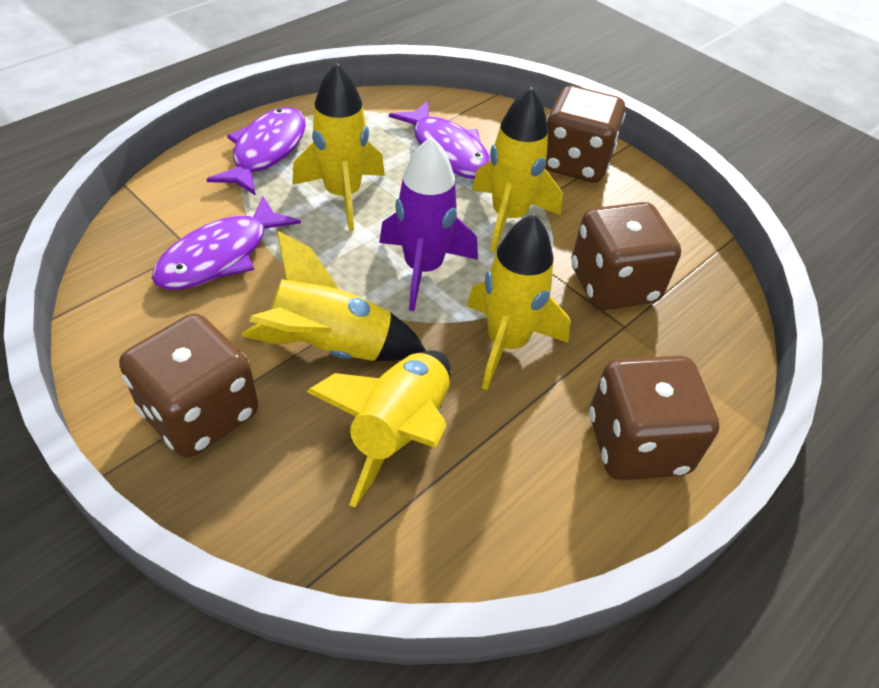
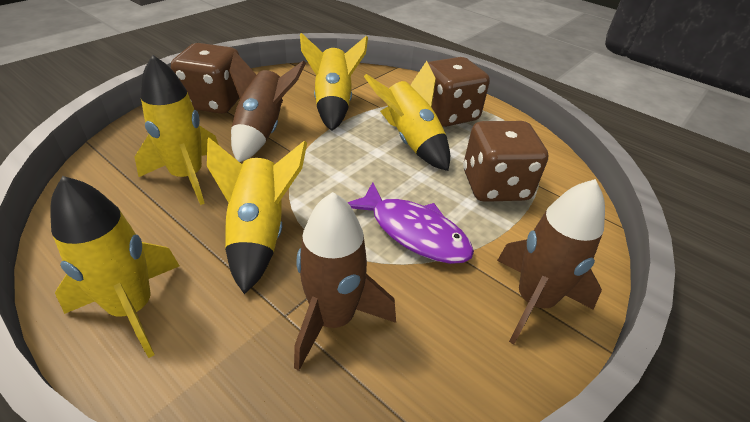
brown dice: [119,313,258,458] [545,86,626,183] [571,202,681,310] [589,356,719,480] = 4 -> [171,43,240,114] [428,57,490,127] [463,121,548,202] = 3
brown rocket: none = 0 -> [229,51,306,162] [294,192,396,371] [497,179,605,344] = 3
purple fish: [152,195,301,290] [206,107,306,196] [389,101,491,179] = 3 -> [347,182,474,264] = 1
purple rocket: [379,137,478,311] = 1 -> none = 0

